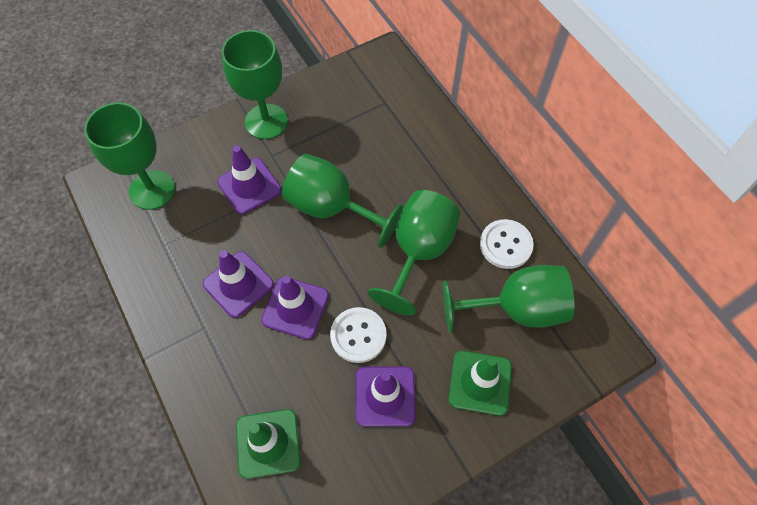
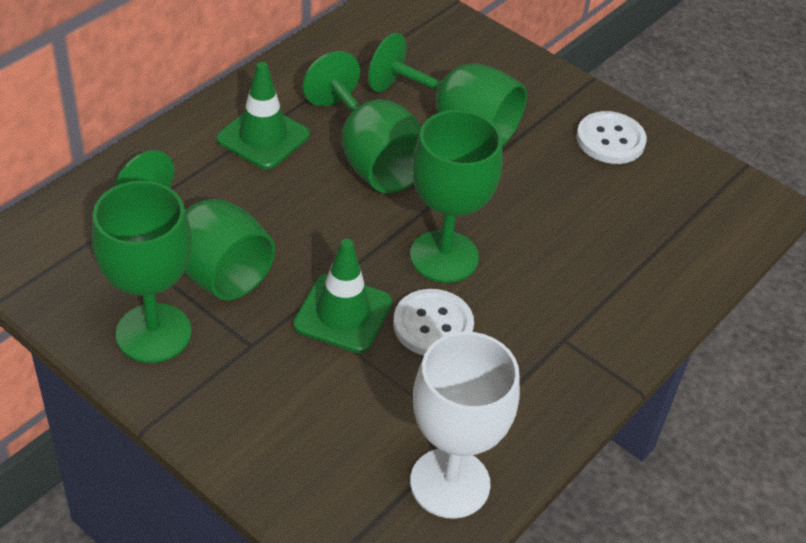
purple traffic cone: [203,250,274,318] [217,145,281,215] [261,276,329,339] [355,367,416,427] = 4 -> none = 0
white goblet: none = 0 -> [410,332,520,519] = 1

